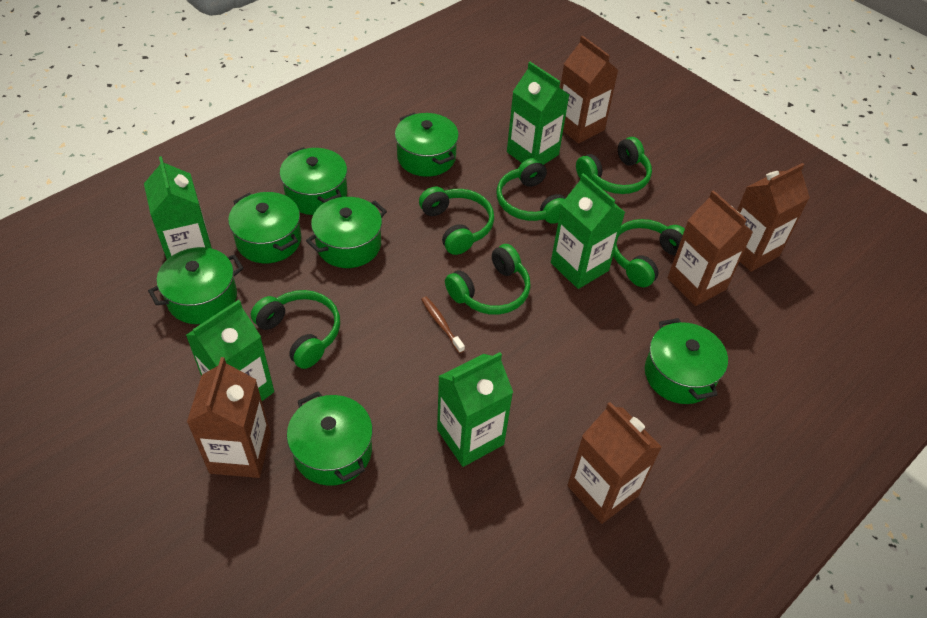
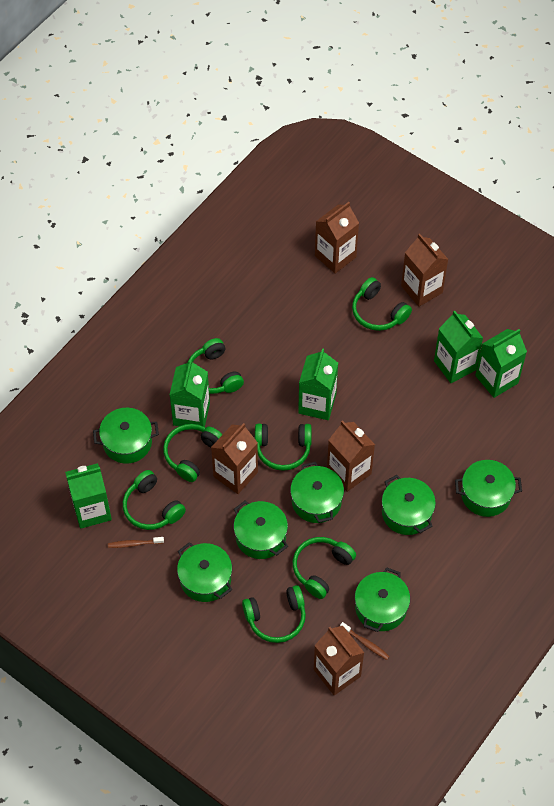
brown toothbrush: [421,296,465,353] = 1 -> [108,537,164,548] [340,622,390,660] = 2
green headphones: [251,290,340,369] [419,187,494,255] [445,244,531,315] [497,158,565,224] [576,137,652,194] [613,219,685,287] = 6 -> [123,470,186,530] [163,424,222,482] [188,338,244,394] [242,585,306,643] [255,423,312,471] [293,537,356,599] [352,277,412,331] = 7

